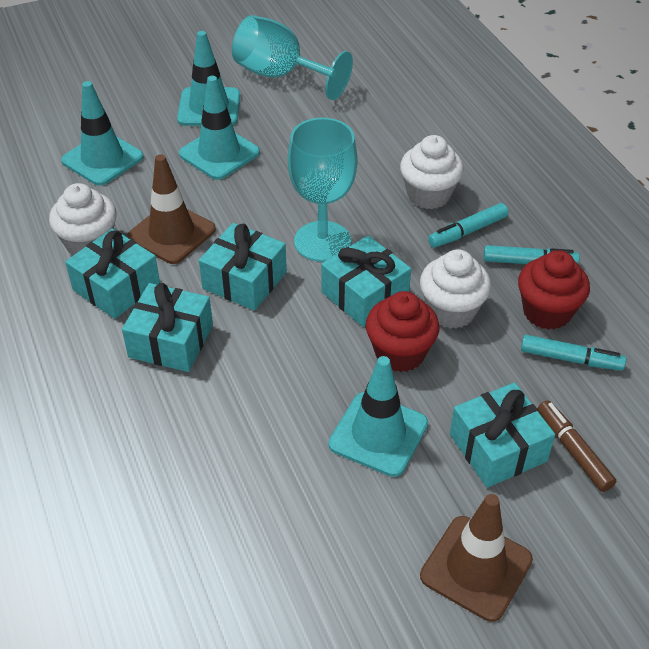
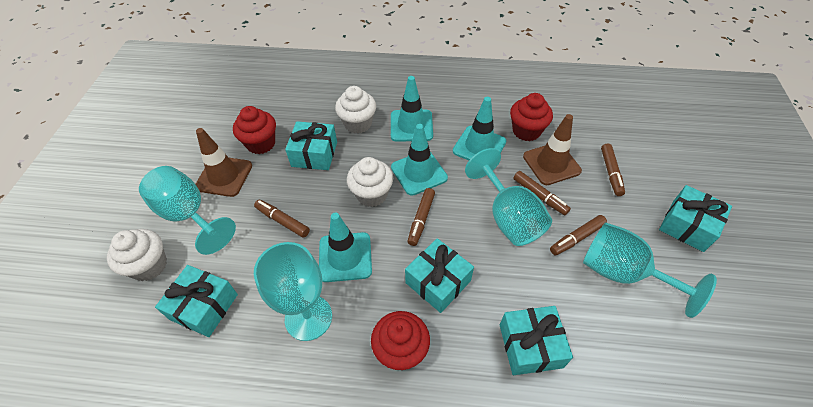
brown marker: [538,400,616,492] = 1 -> [254,200,310,238] [407,188,435,246] [513,171,571,215] [550,215,607,255] [601,144,625,196] = 5
red cupcake: [366,291,440,372] [518,250,590,330] = 2 -> [233,106,276,154] [371,311,430,370] [510,93,553,141] = 3
turquoise goblet: [232,15,353,100] [288,118,357,262] = 2 -> [139,166,236,255] [254,242,332,341] [465,148,552,246] [583,222,717,318] = 4
turquoise marker: [428,203,508,247] [483,245,580,264] [521,335,626,371] = 3 -> none = 0

